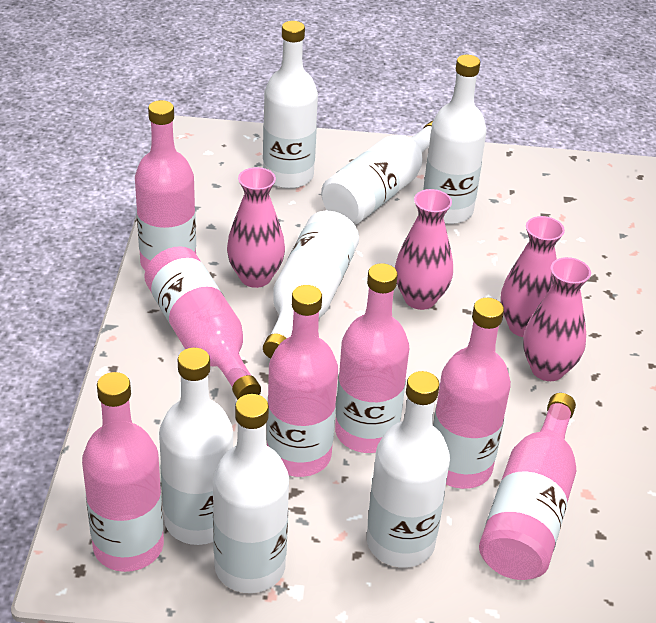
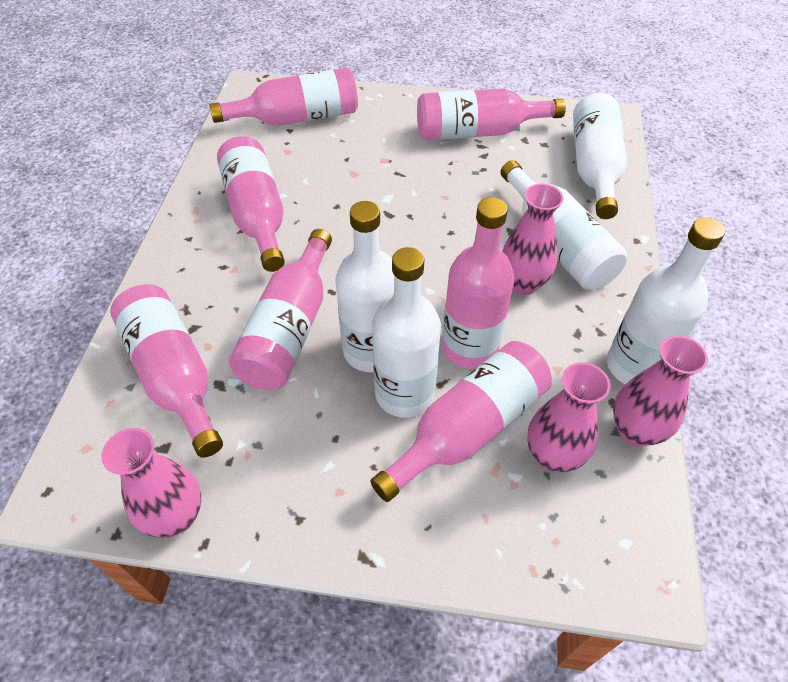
white bottle: [159,347,233,545] [213,394,289,593] [263,21,318,189] [263,211,359,359] [321,121,433,225] [367,371,450,568] [423,55,487,224] = 7 -> [335,201,394,372] [372,247,441,418] [500,160,627,290] [573,93,627,219] [607,217,725,385] = 5

